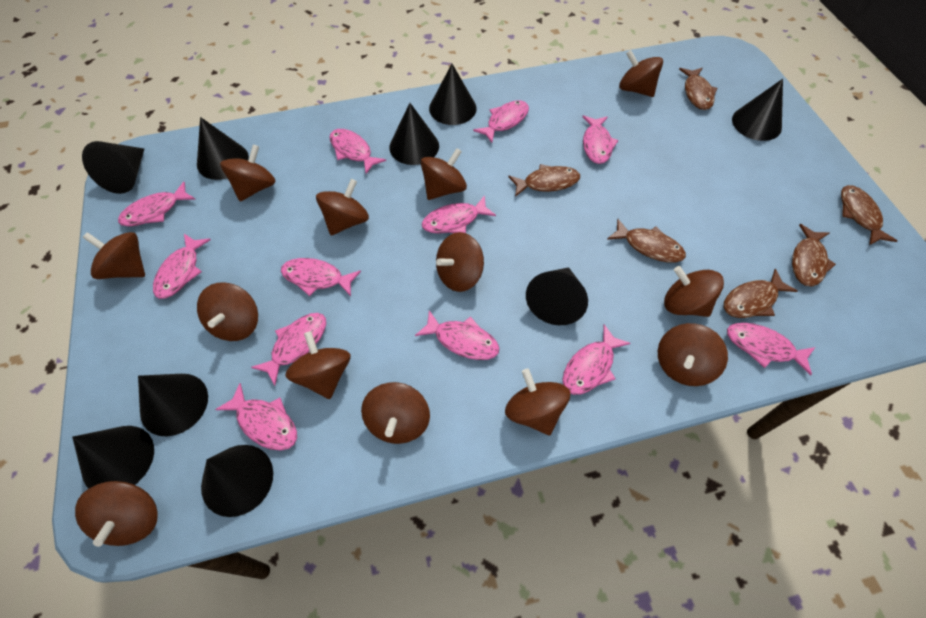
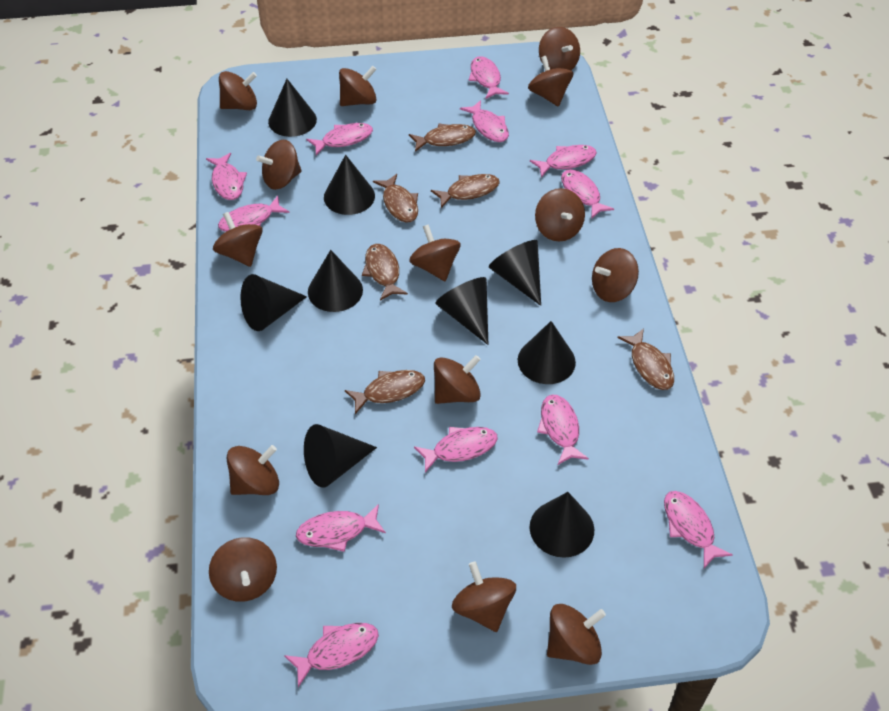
brown spinning top: [75,481,158,547] [83,232,145,279] [197,282,258,341] [220,144,276,202] [286,331,351,399] [316,179,369,235] [361,382,430,444] [421,148,467,200] [436,232,484,292] [505,368,570,435] [619,50,663,97] [658,323,728,386] [664,266,724,317] = 13 -> [209,537,277,602] [213,212,263,267] [219,71,257,110] [227,445,279,495] [256,140,302,190] [339,66,377,106] [409,224,461,281] [434,355,481,404] [452,561,516,632] [528,56,573,107] [535,188,585,241] [539,27,580,70] [547,604,606,665] [592,248,639,302] = 14

